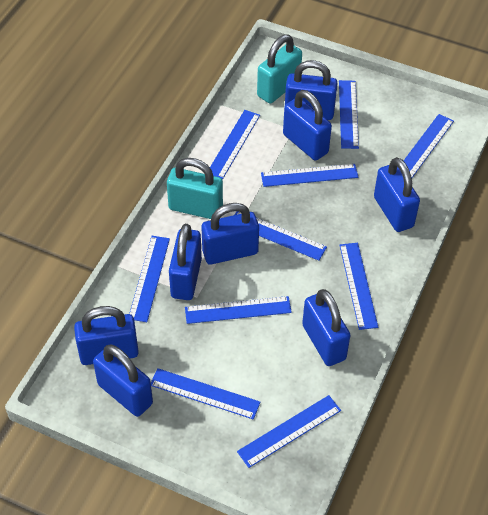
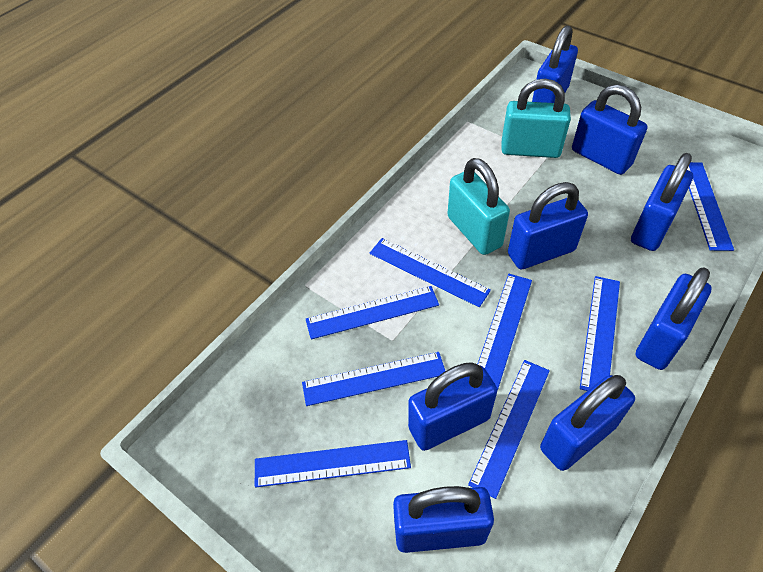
blue ruler: [129,236,170,322] [151,368,260,420] [185,296,292,324] [210,110,260,180] [235,211,327,261] [237,395,341,468] [261,164,358,187] [339,80,359,149] [340,243,378,330] [404,114,454,178] = 10 -> [255,440,411,488] [302,352,445,406] [306,286,439,340] [370,238,491,307] [468,360,550,499] [477,274,532,390] [580,276,620,391] [687,162,734,251] = 8

